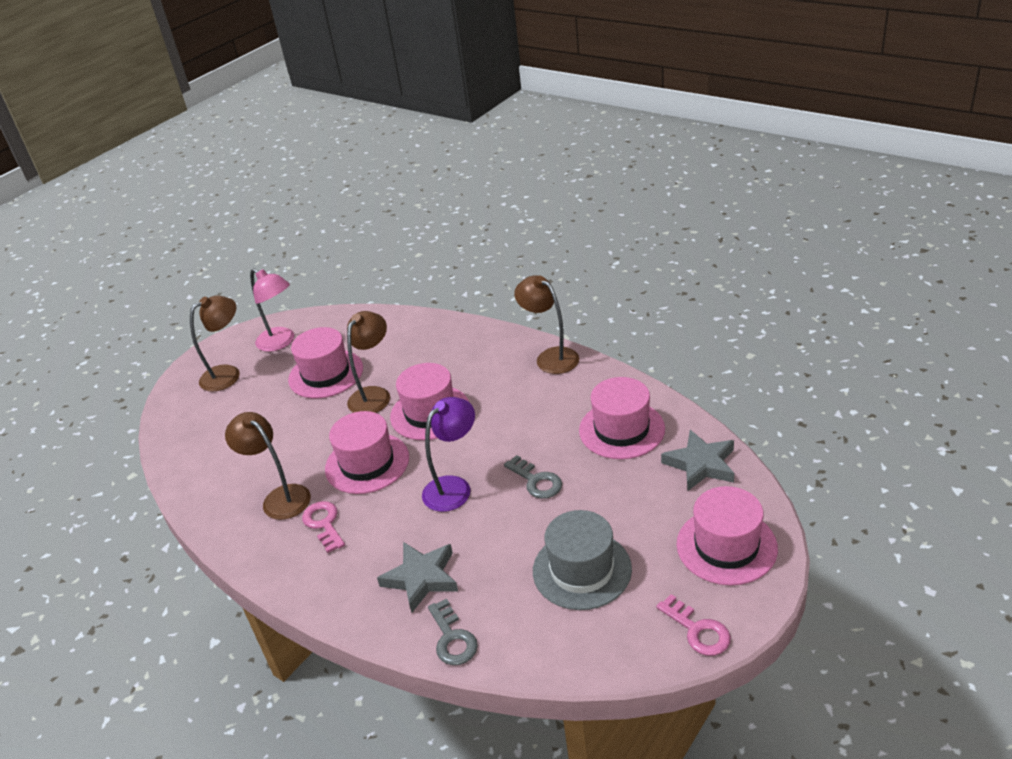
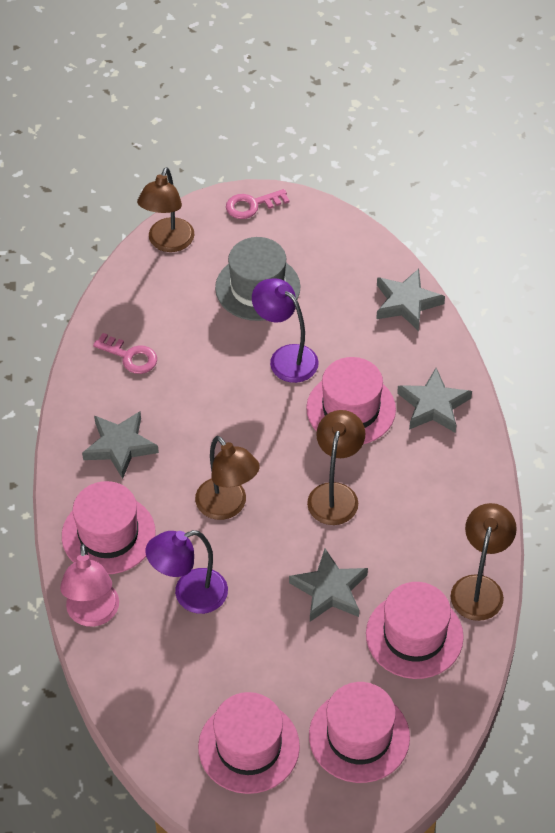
grey key: [428,598,478,665] [504,455,562,499] = 2 -> none = 0
grey star: [377,542,458,613] [661,430,734,491] = 2 -> [82,411,159,479] [289,548,368,622] [376,269,445,331] [397,368,472,433] = 4
purple lamp: [422,397,475,512] = 1 -> [146,530,228,614] [252,278,319,383] = 2

